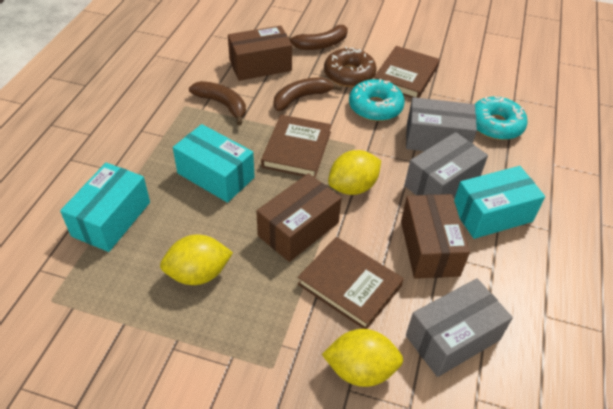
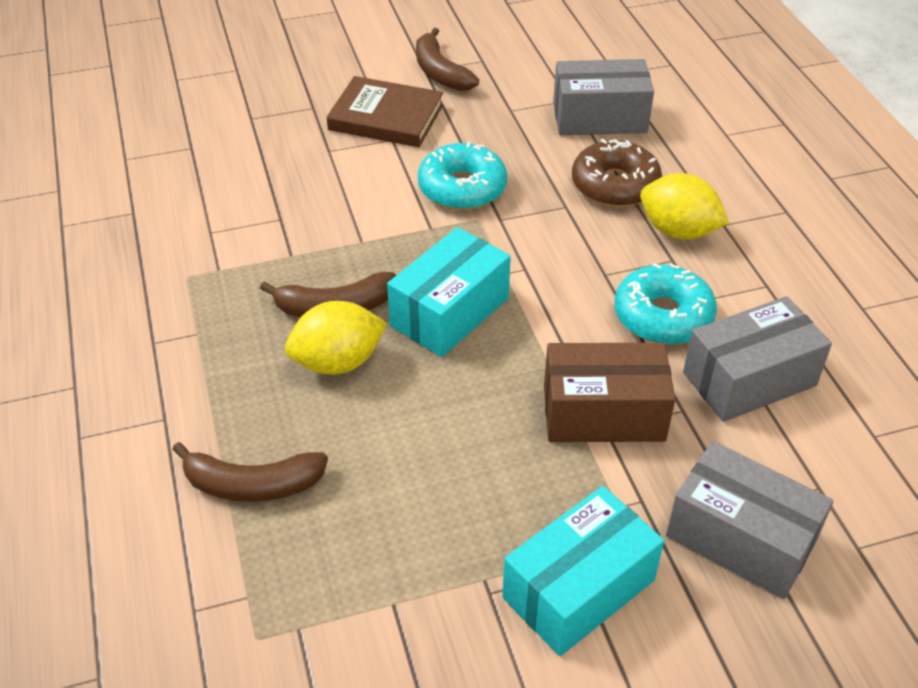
brown book: [261,115,331,178] [298,237,404,329] [374,46,440,98] = 3 -> [327,76,443,147] = 1
brown box: [228,26,292,81] [256,173,342,262] [401,194,470,279] = 3 -> [544,343,675,442] = 1
turquoise box: [60,163,150,252] [173,124,255,203] [454,166,545,239] = 3 -> [387,227,511,357] [502,486,664,656] = 2
yellow lemon: [160,235,233,285] [322,329,403,387] [328,150,381,195] = 3 -> [285,301,387,375] [640,173,729,240] = 2

